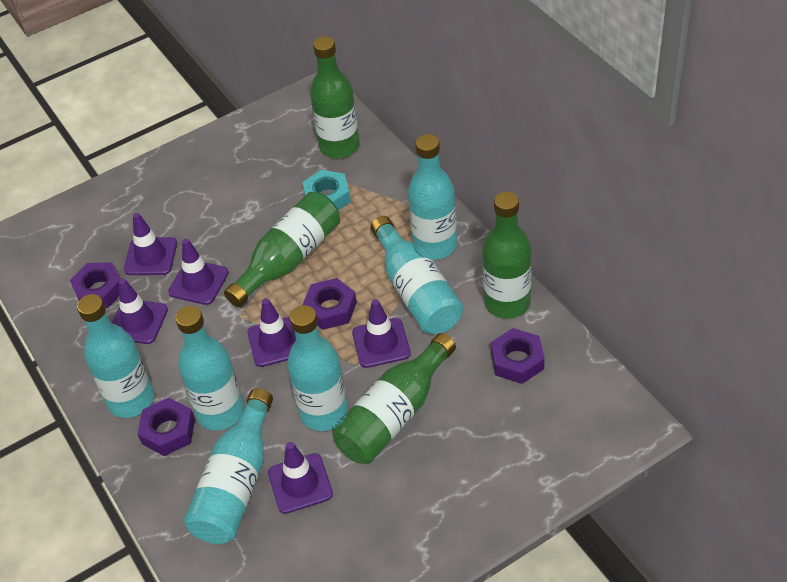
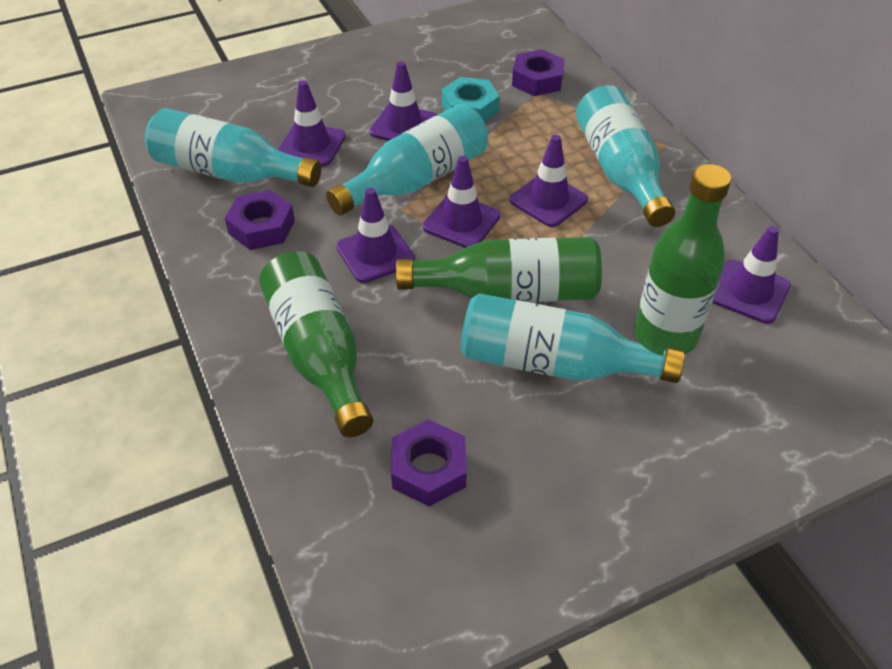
green bottle: [224,192,340,307] [310,36,360,158] [332,333,456,464] [482,191,532,319] = 4 -> [259,251,373,437] [396,237,602,302] [635,164,731,354] = 3
purple nut: [70,262,120,308] [138,398,195,456] [302,278,357,330] [491,328,545,384] = 4 -> [225,190,295,250] [391,419,467,507] [512,49,565,96] = 3
turquoise bottle: [77,294,154,418] [175,306,244,430] [184,388,273,544] [287,305,348,431] [370,216,463,334] [408,134,457,260] = 6 -> [145,108,321,187] [326,104,488,216] [461,293,685,383] [576,85,675,227] = 4

